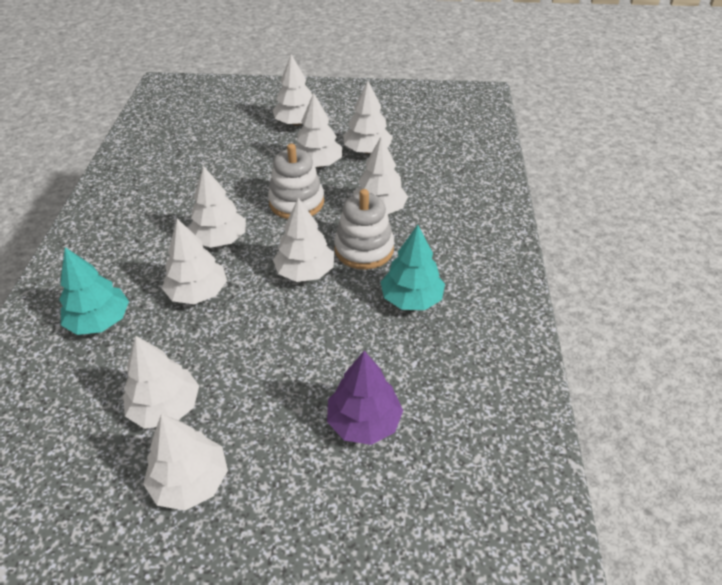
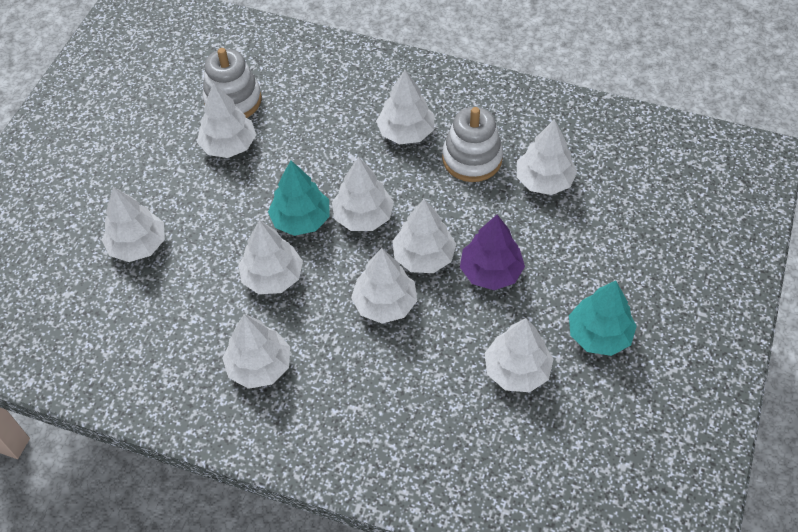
white tree: [123,336,199,429] [143,414,228,511] [162,219,227,304] [188,166,246,248] [272,54,312,126] [273,198,334,282] [296,93,342,167] [343,80,393,154] [353,136,408,214] = 9 -> [102,187,165,262] [197,83,256,158] [222,314,290,389] [238,220,303,294] [332,157,394,231] [351,248,417,324] [376,70,434,144] [392,199,456,273] [484,318,553,392] [517,119,577,195] = 10

